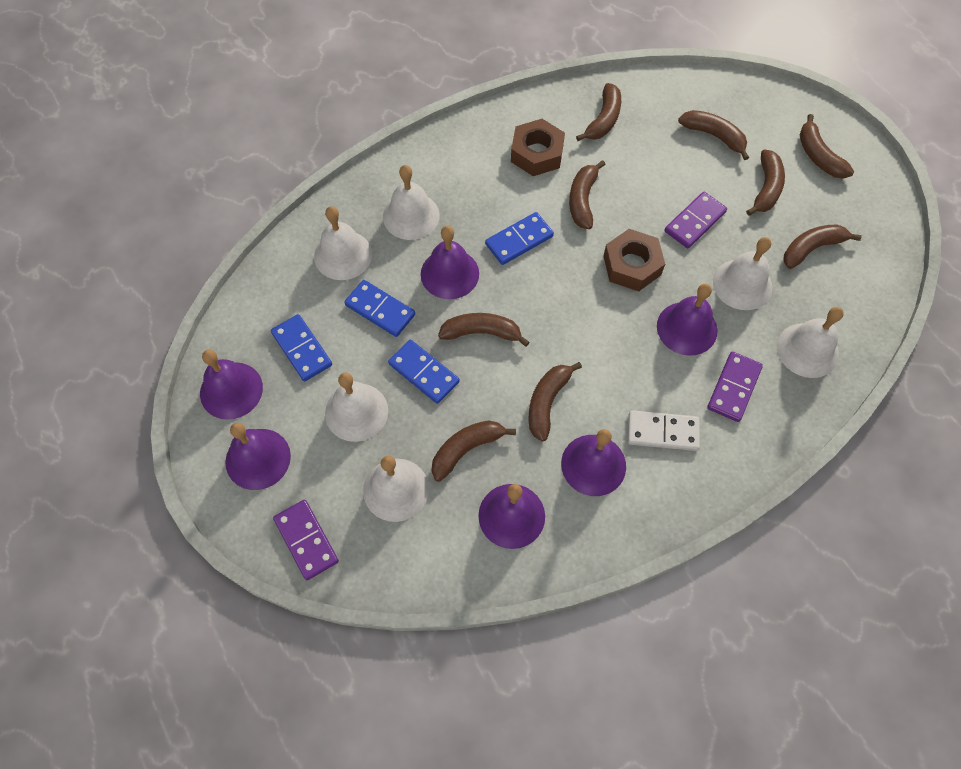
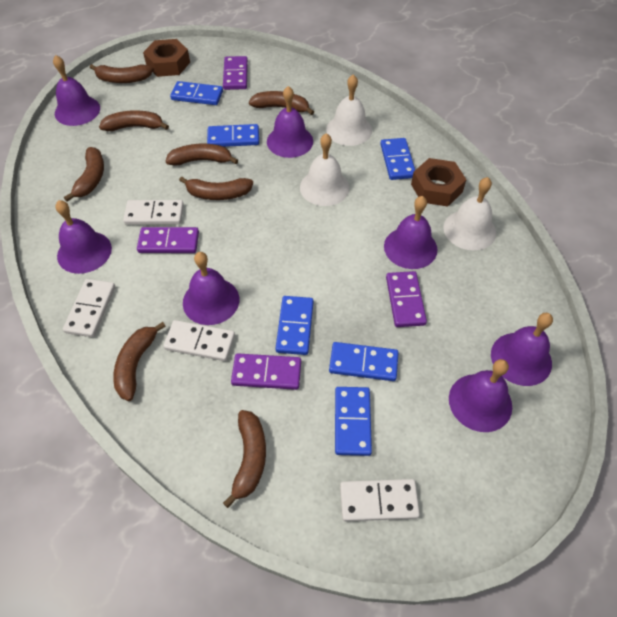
blue domino: [271,314,332,381] [344,280,415,337] [388,340,460,404] [485,212,554,265] = 4 -> [170,81,223,105] [207,124,259,147] [275,296,314,355] [329,342,399,381] [335,387,372,456] [380,138,415,180] = 6
brown banana: [432,420,516,482] [438,313,529,347] [529,362,582,441] [569,160,605,229] [576,83,621,141] [678,110,749,160] [746,149,785,216] [783,225,862,269] [800,114,854,179] = 9 -> [64,147,104,201] [90,64,153,83] [99,111,169,131] [113,322,166,401] [166,144,238,166] [179,176,253,200] [223,410,266,508] [249,91,314,115] = 8
purple bell: [200,350,263,420] [225,423,291,490] [421,226,479,299] [478,484,545,549] [561,429,626,496] [657,284,717,356] = 6 -> [53,55,100,126] [55,200,112,274] [183,252,239,325] [267,86,313,158] [384,196,437,269] [449,359,512,432] [491,313,553,386] = 7
purple domino: [273,500,339,580] [665,192,727,248] [707,352,763,422] = 3 -> [137,227,199,253] [223,56,248,90] [231,353,301,390] [386,271,427,327] = 4
white bell: [314,206,372,280] [325,372,388,442] [363,456,429,522] [383,165,440,240] [713,237,772,310] [777,307,844,378] = 6 -> [300,133,349,206] [326,74,372,146] [444,177,496,250] = 3
white domino: [628,410,700,451] = 1 -> [63,279,115,337] [123,200,184,225] [163,320,235,361] [340,479,420,521] = 4

